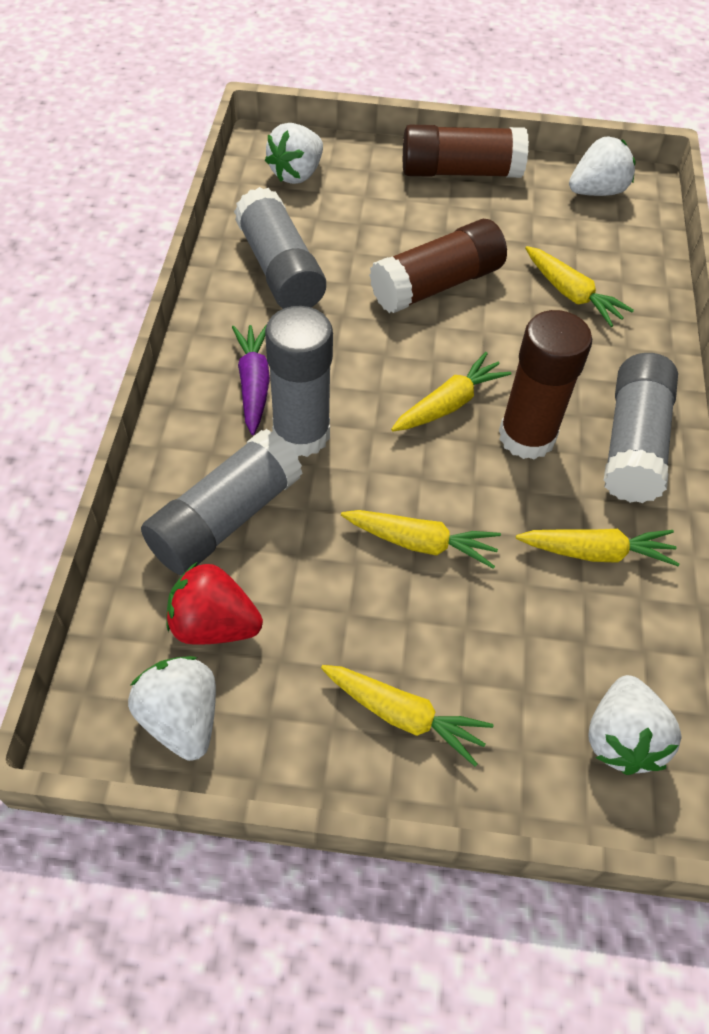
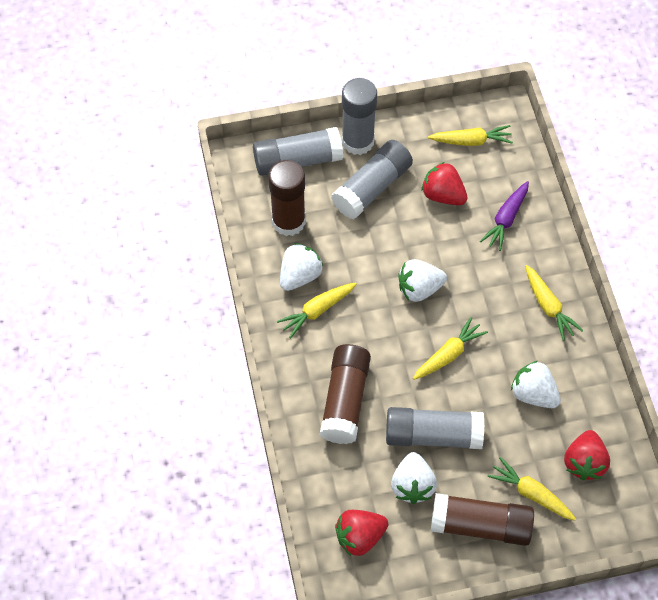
red strawberry: [166,562,263,645] = 1 -> [335,510,388,556] [421,162,468,205] [564,430,610,480] = 3

